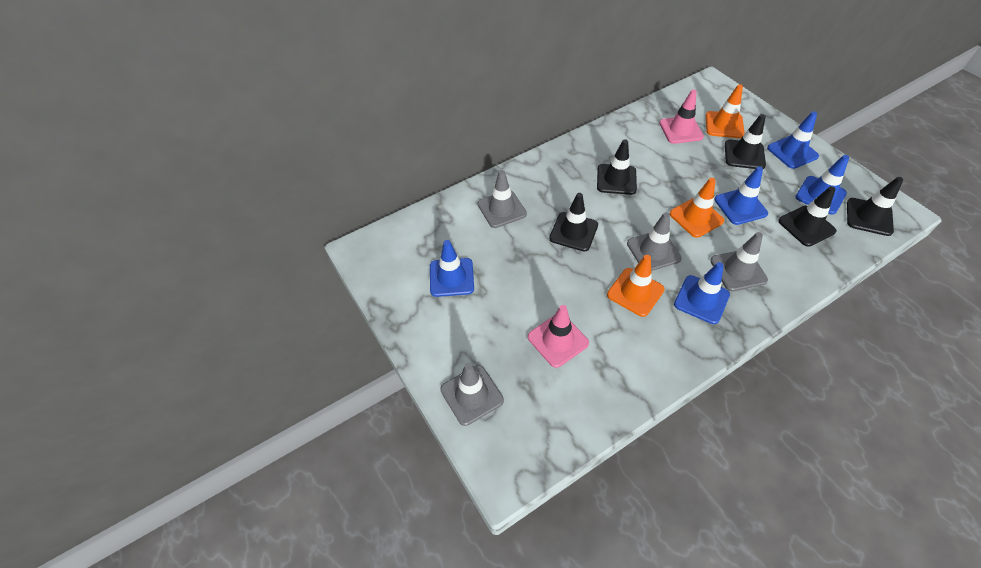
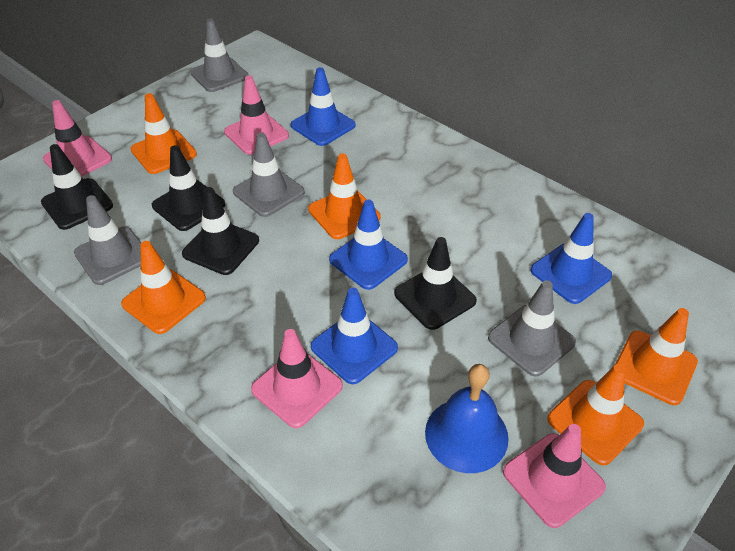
black traffic cone: [549,193,598,252] [597,139,637,195] [725,114,766,169] [778,186,837,247] [847,177,903,236] = 5 -> [41,144,113,230] [152,145,225,231] [182,187,259,275] [394,237,477,330] = 4
blue bell: none = 0 -> [425,364,509,473] = 1
blue traffic cone: [430,240,474,297] [674,262,730,324] [714,167,768,225] [767,111,819,169] [795,155,849,214] = 5 -> [291,67,356,146] [311,288,398,384] [329,199,408,290] [530,213,612,304] = 4
orange traffic cone: [607,255,665,317] [669,178,724,238] [706,84,745,138] = 3 -> [121,241,206,334] [130,93,197,174] [308,153,381,239] [547,364,644,465] [616,308,698,405] = 5
pink traffic cone: [528,305,589,368] [659,89,704,144] = 2 -> [43,100,112,176] [224,76,289,155] [251,329,343,428] [503,424,606,528] = 4

